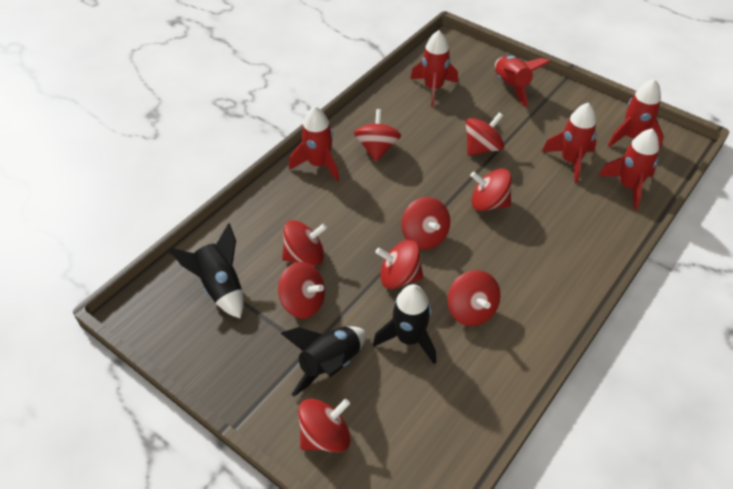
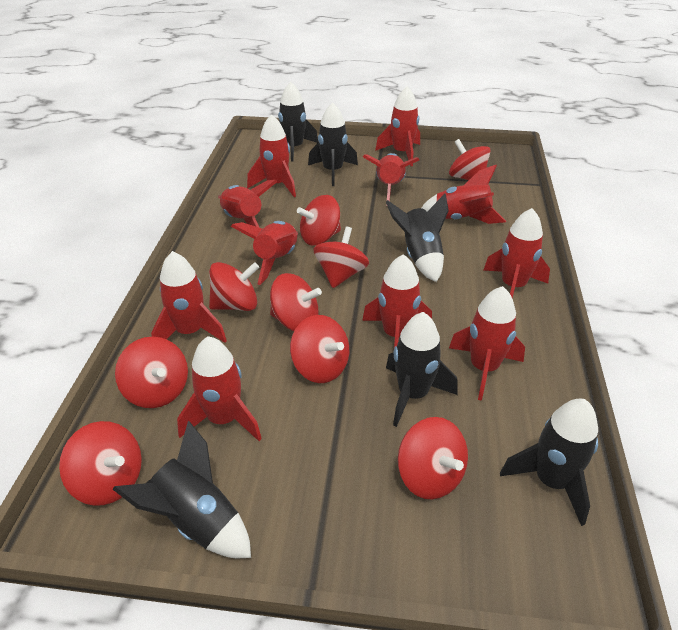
black rocket: [170,223,244,318] [281,326,366,397] [373,284,436,364] = 3 -> [113,421,251,558] [278,82,318,162] [308,102,358,186] [386,194,449,282] [386,312,458,427] [500,399,598,526] = 6
red rocket: [289,106,339,182] [410,30,458,107] [495,56,551,107] [542,103,597,183] [599,128,659,210] [608,79,664,150] = 6 -> [151,251,227,343] [177,336,262,441] [218,180,277,228] [231,221,298,285] [247,114,296,197] [362,254,432,347] [363,153,419,206] [375,86,420,166] [422,165,506,224] [449,286,525,401] [483,208,550,298] = 11

